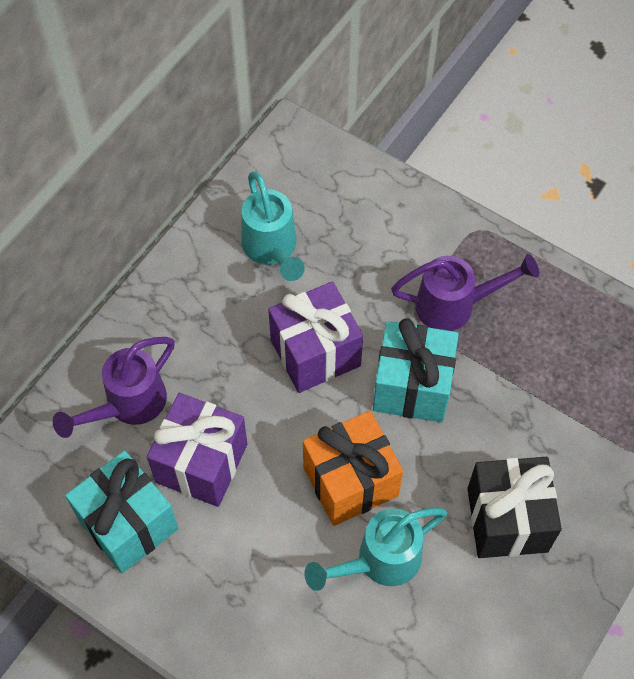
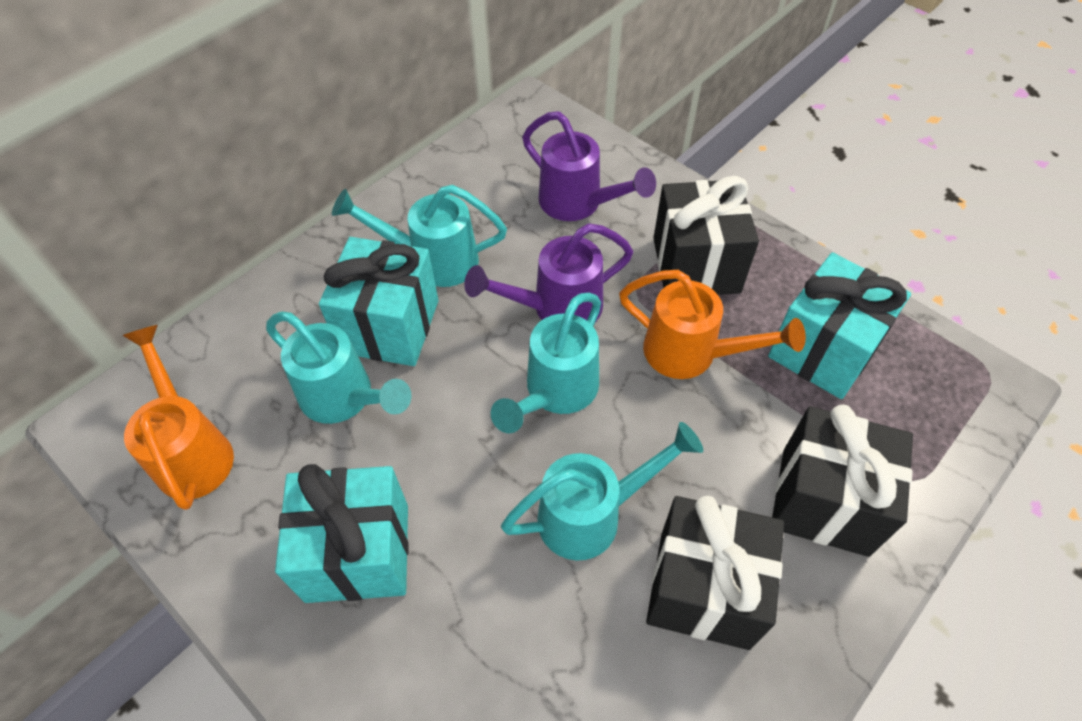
black gift: [467,457,562,558] = 1 -> [646,496,784,650] [653,176,759,295] [772,404,913,557] = 3
orange gift: [303,411,403,526] = 1 -> none = 0
orange watering can: none = 0 -> [122,325,234,510] [619,270,806,379] = 2
purple gift: [147,393,247,507] [268,281,363,393] = 2 -> none = 0
turquoise gift: [65,451,179,573] [373,318,459,423] = 2 -> [275,464,409,603] [319,237,438,366] [768,252,911,399] = 3
turquoise watering can: [241,172,305,281] [304,508,447,591] = 2 -> [266,312,412,424] [332,185,507,287] [491,293,601,433] [501,422,703,561] = 4

